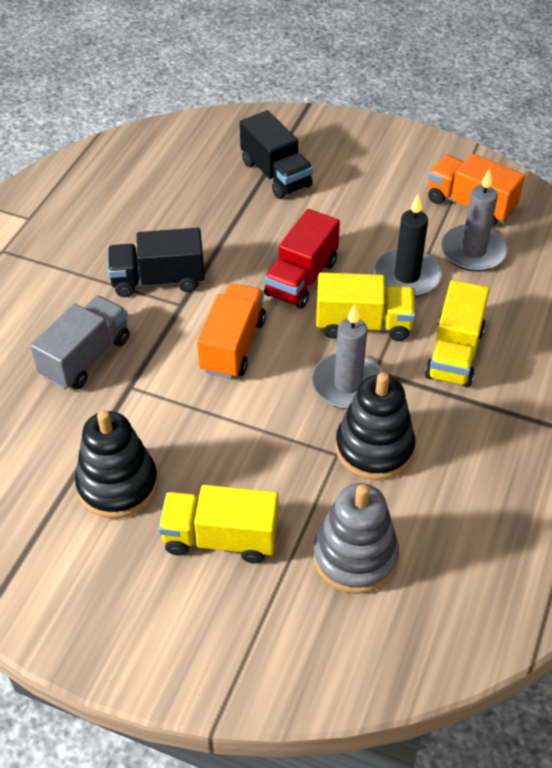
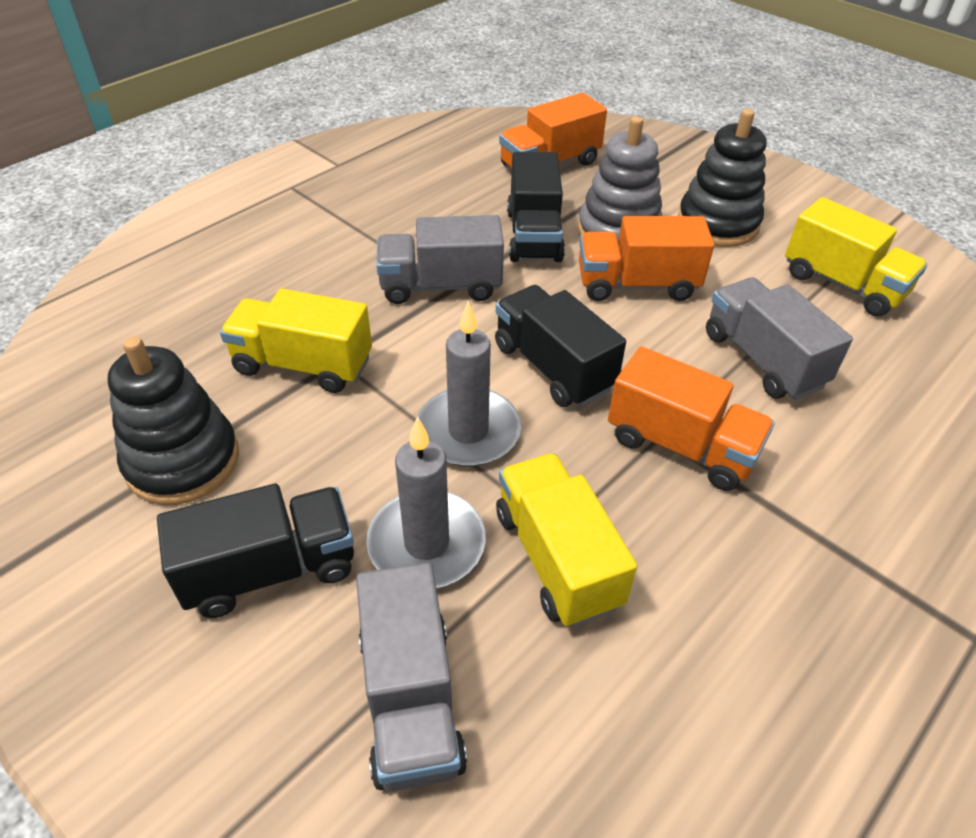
black candle: [374,194,442,297] = 1 -> none = 0
black truck: [108,228,205,297] [240,110,313,199] = 2 -> [157,484,354,618] [495,285,626,407] [507,152,565,262] = 3
grey truck: [30,296,130,390] = 1 -> [356,562,467,791] [376,215,504,304] [706,277,853,400] = 3
orange truck: [197,283,266,379] [428,154,525,227] = 2 -> [499,93,607,169] [579,216,714,301] [608,346,775,491] = 3
red truck: [264,209,340,309] = 1 -> none = 0

